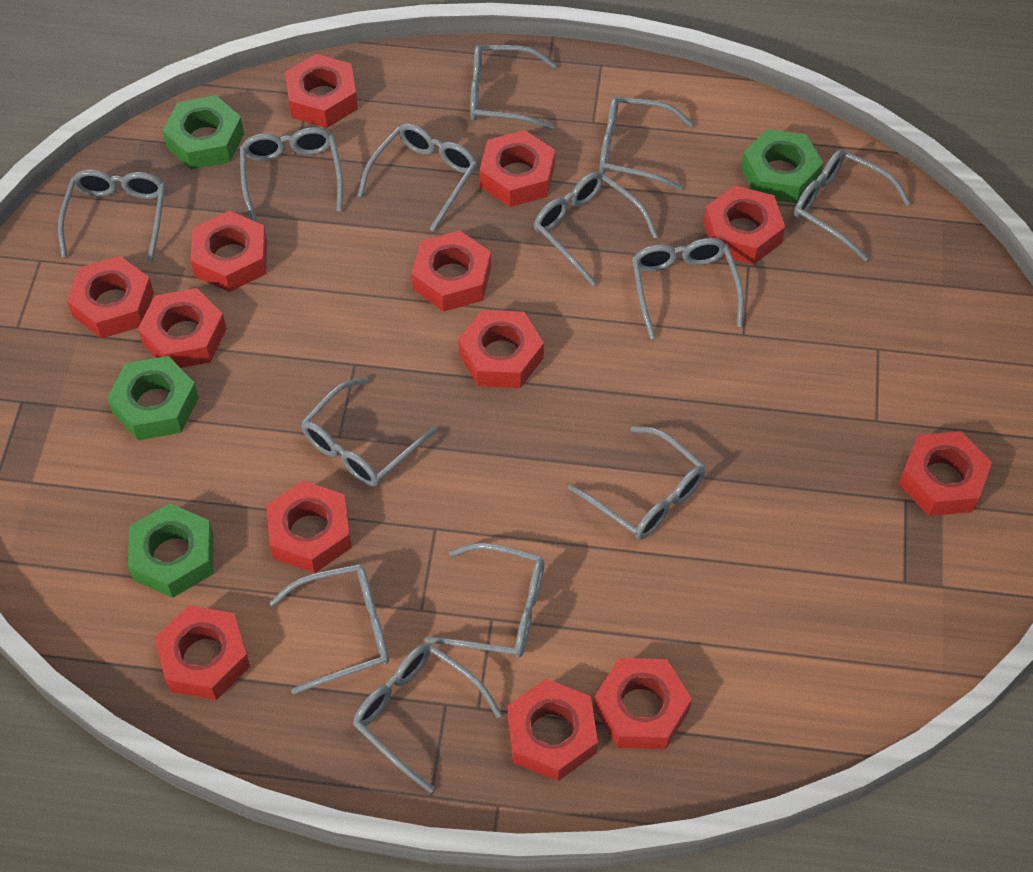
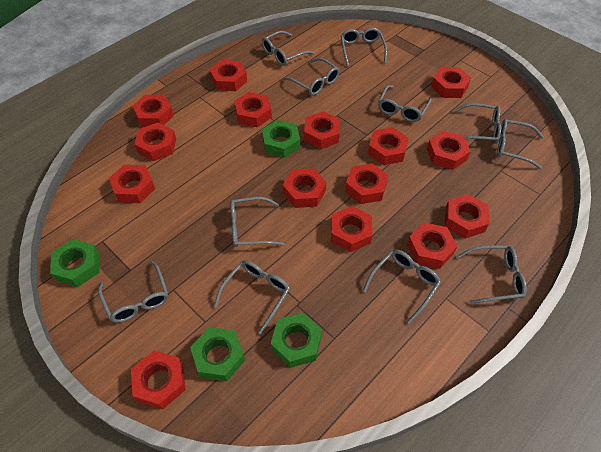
grey glasses: [58,169,166,262] [240,127,343,222] [269,564,389,695] [301,378,438,487] [353,643,502,793] [358,123,478,232] [424,543,544,658] [470,45,557,130] [534,172,658,286] [568,426,706,540] [599,97,694,191] [632,238,744,339] [794,150,911,262] = 13 -> [98,261,168,323] [214,260,290,334] [230,197,284,247] [262,31,315,66] [283,58,340,95] [341,28,387,66] [363,250,441,324] [378,85,432,122] [453,103,501,144] [457,246,527,304] [497,119,544,169] = 11
red nut: [67,256,154,338] [138,288,227,368] [154,605,250,700] [190,211,267,292] [266,480,352,573] [285,54,358,128] [412,230,491,312] [458,310,544,388] [479,130,555,207] [507,679,598,781] [594,658,692,749] [704,185,785,265] [899,431,992,516] = 13 -> [109,164,155,203] [131,351,186,409] [132,95,174,128] [134,123,176,161] [210,60,247,91] [234,92,272,127] [283,168,327,208] [304,111,340,149] [331,206,373,252] [345,163,388,204] [368,127,409,165] [407,223,457,269] [427,131,471,170] [431,67,471,98] [445,194,489,239] = 15

